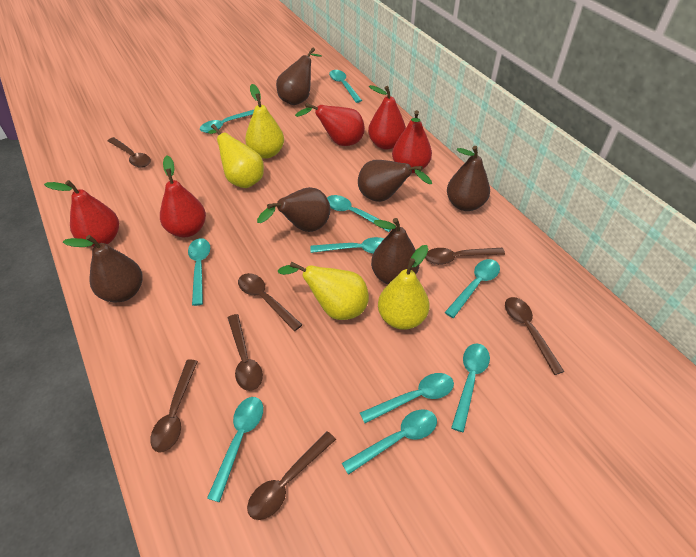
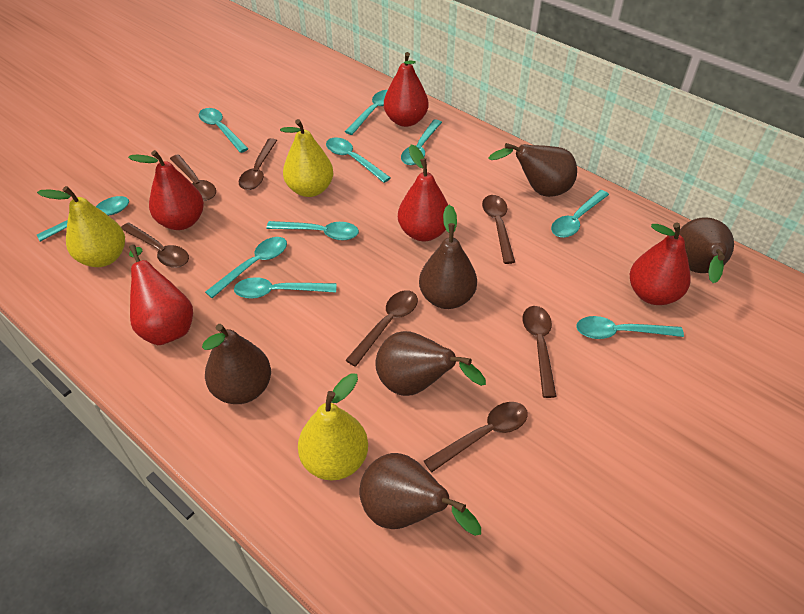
yellow pear: [208,124,264,188] [245,84,284,159] [278,262,369,320] [378,245,429,330] = 4 -> [37,186,125,267] [280,119,334,197] [298,373,368,481] = 3

